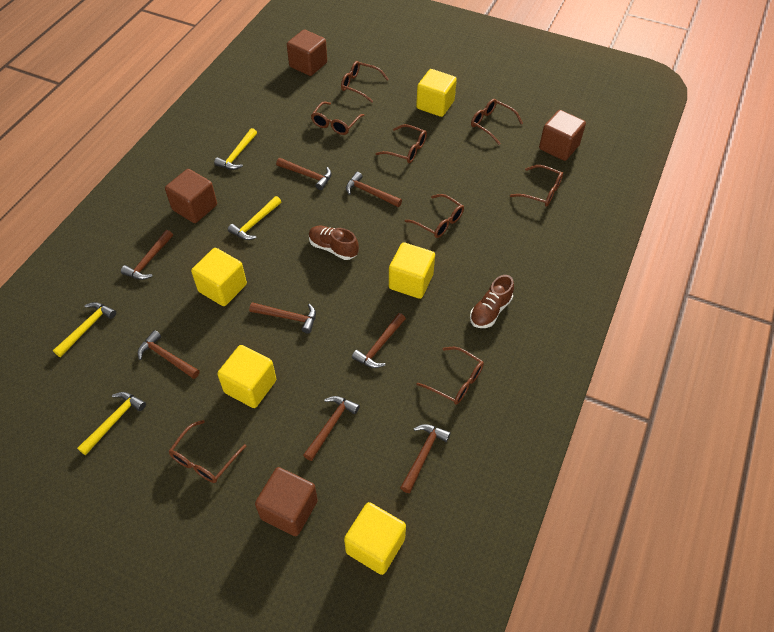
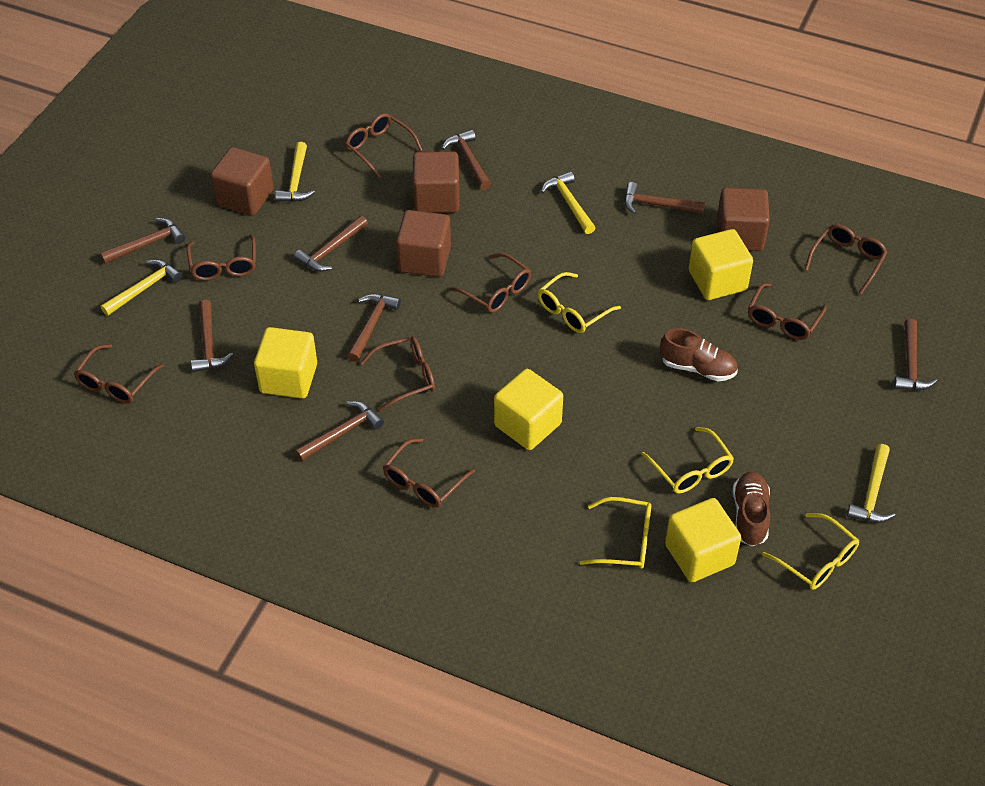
yellow cube: [191,248,247,306] [217,345,276,408] [344,502,406,575] [389,242,435,299] [416,69,457,117] = 5 -> [254,327,317,399] [494,369,563,450] [665,498,741,582] [689,229,753,300] = 4
yellow glasses: none = 0 -> [538,272,621,333] [579,497,651,569] [641,427,734,494] [762,513,859,590] = 4

